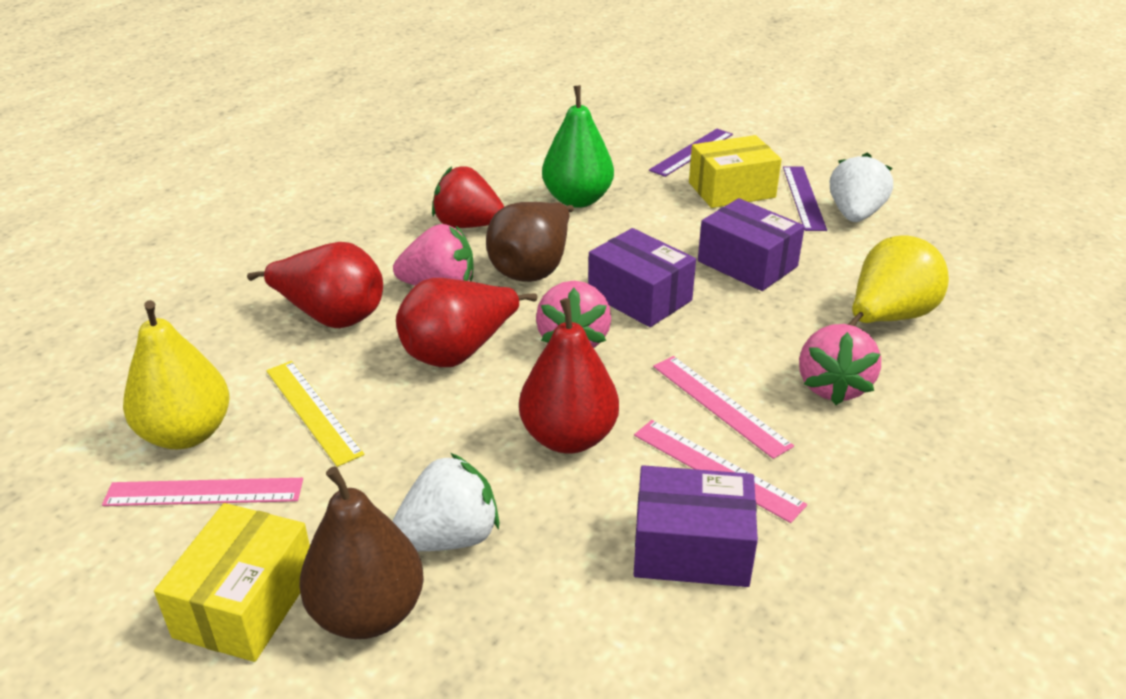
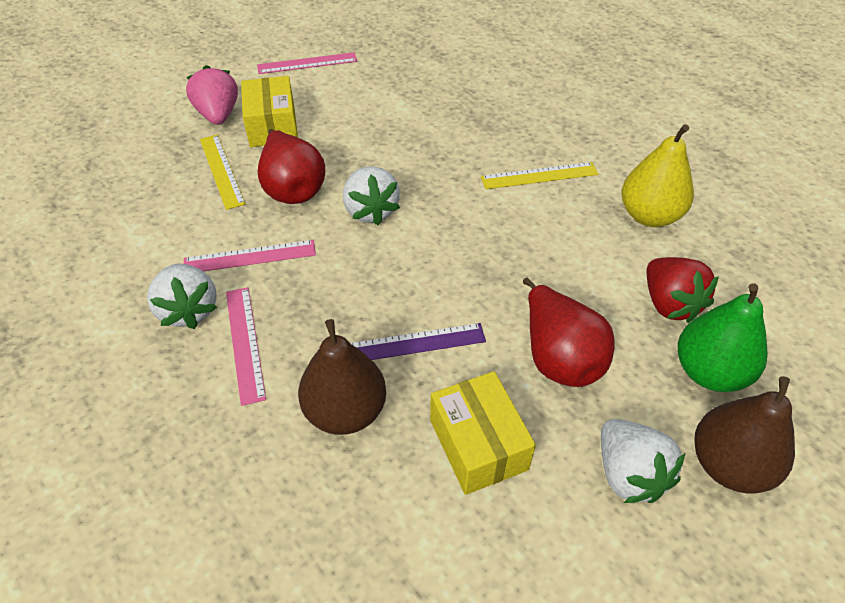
pink strawberry: [393,224,474,286] [536,281,611,348] [799,324,881,405] = 3 -> [186,65,238,125] = 1
purple box: [588,228,696,327] [634,465,758,587] [698,198,805,291] = 3 -> none = 0
purple ruler: [649,129,733,177] [783,166,827,231] = 2 -> [350,323,486,360] = 1
red pear: [247,242,383,328] [396,278,537,367] [519,298,619,453] = 3 -> [258,129,325,204] [523,278,615,387] = 2
white strawberry: [393,453,499,551] [830,152,893,222] = 2 -> [147,264,217,329] [343,166,400,225] [601,419,685,503] = 3
yellow pear: [123,300,229,449] [848,235,949,326] = 2 -> [622,124,694,227] = 1
yellow ruler: [266,361,365,467] = 1 -> [200,135,245,210] [481,162,598,189] = 2

